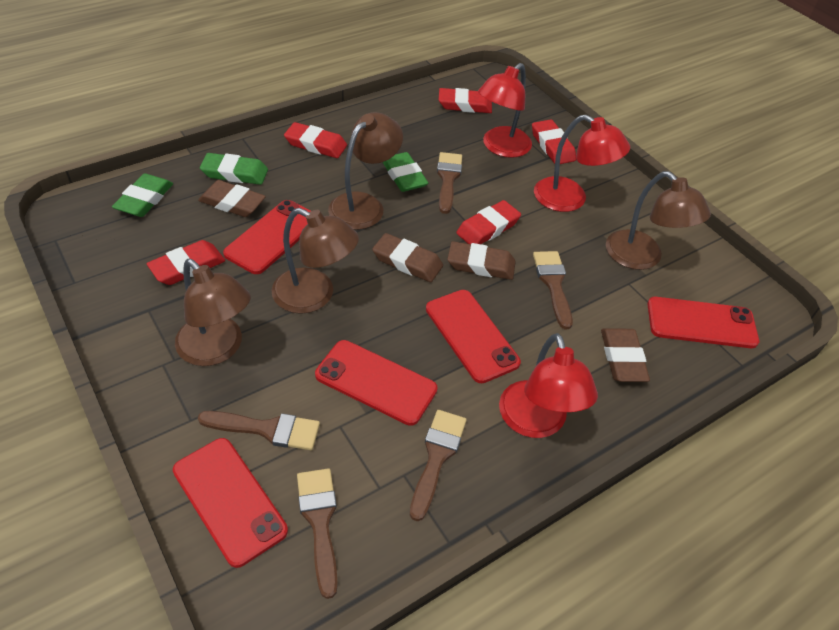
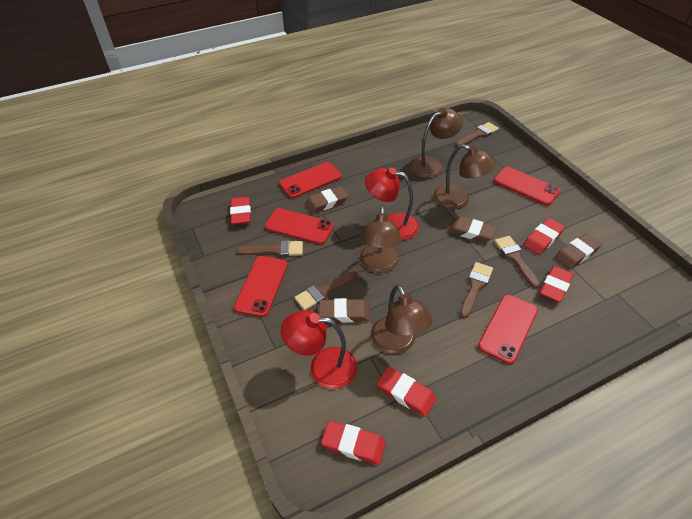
green eraser: [112,174,173,217] [200,153,268,185] [382,152,428,192] = 3 -> none = 0
red lamp: [478,63,532,158] [499,333,598,438] [534,115,630,212] = 3 -> [281,310,358,389] [365,167,419,240] = 2

